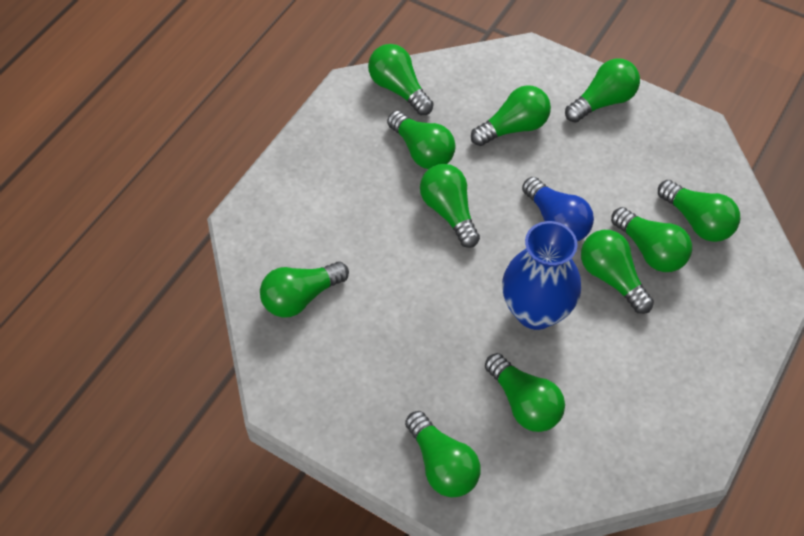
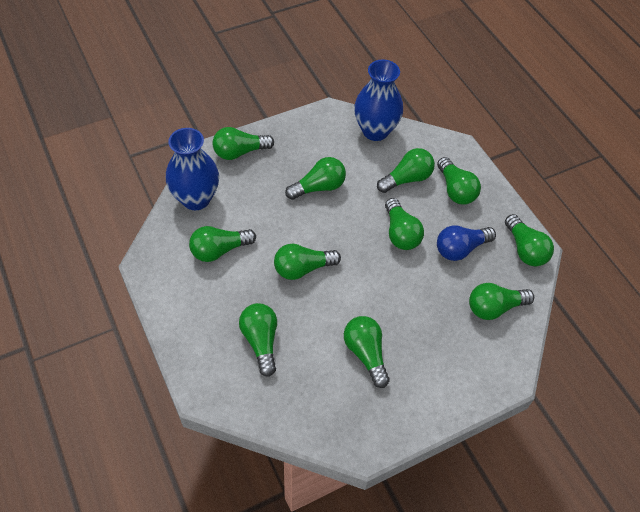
blue vase: [502,221,581,330] = 1 -> [166,128,219,210] [354,60,403,141] = 2

